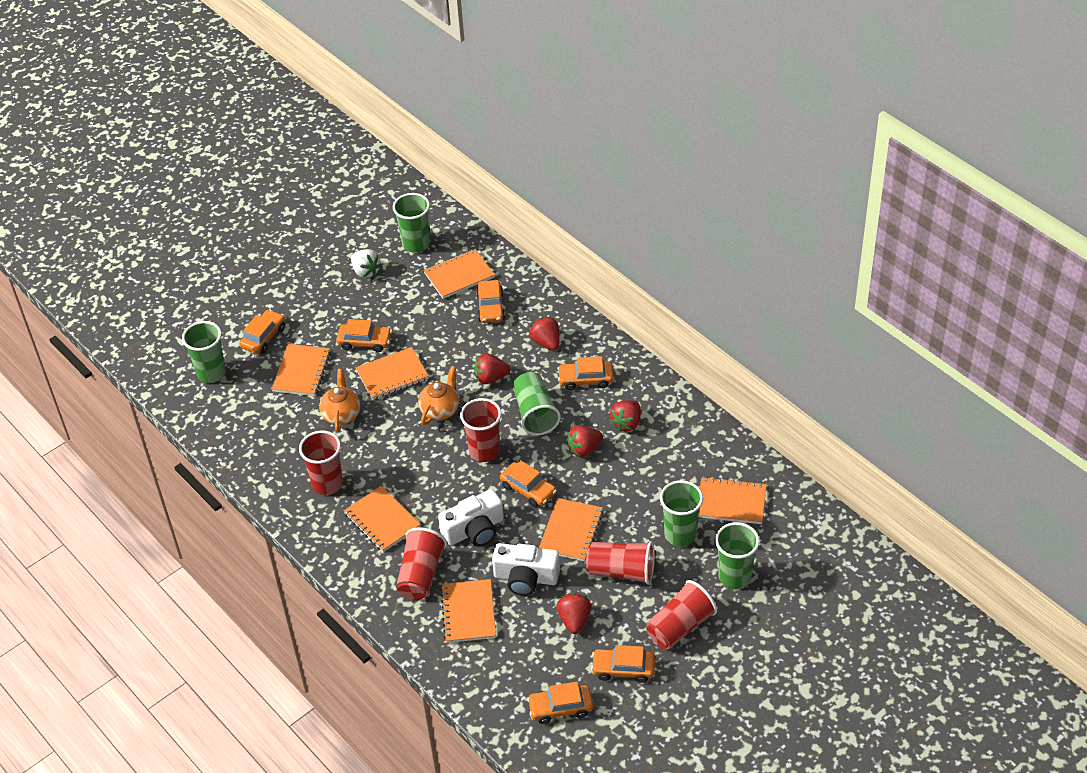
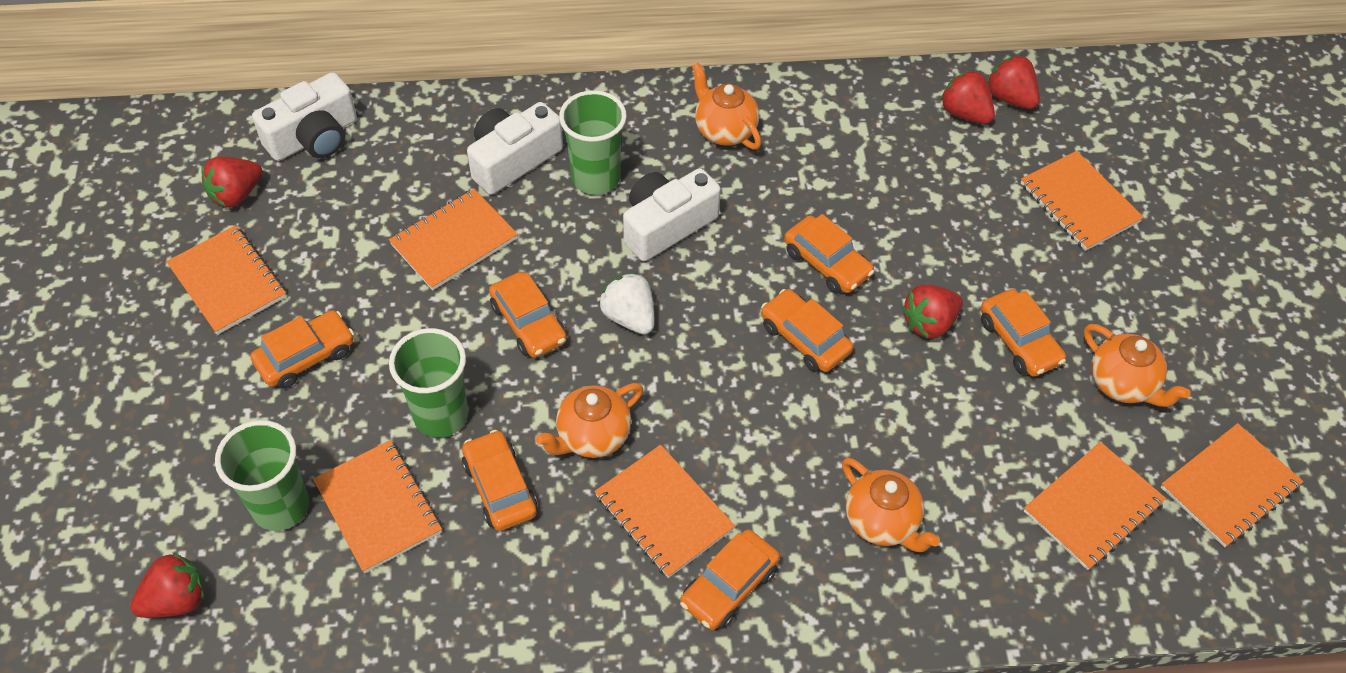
green cup: [182,321,226,383] [393,193,430,253] [513,372,561,436] [660,480,703,546] [715,522,760,589] = 5 -> [215,420,309,531] [389,328,468,438] [559,90,627,195] = 3
orange teapot: [319,369,360,432] [418,366,459,425] = 2 -> [536,383,643,458] [692,62,761,150] [842,458,940,552] [1084,324,1191,407] = 4
red cup: [299,431,343,495] [396,527,447,600] [460,398,501,462] [586,541,655,585] [646,580,717,649] = 5 -> none = 0
white camera: [438,489,504,546] [492,543,560,596] = 2 -> [252,72,357,161] [467,102,563,195] [623,168,721,261] = 3

